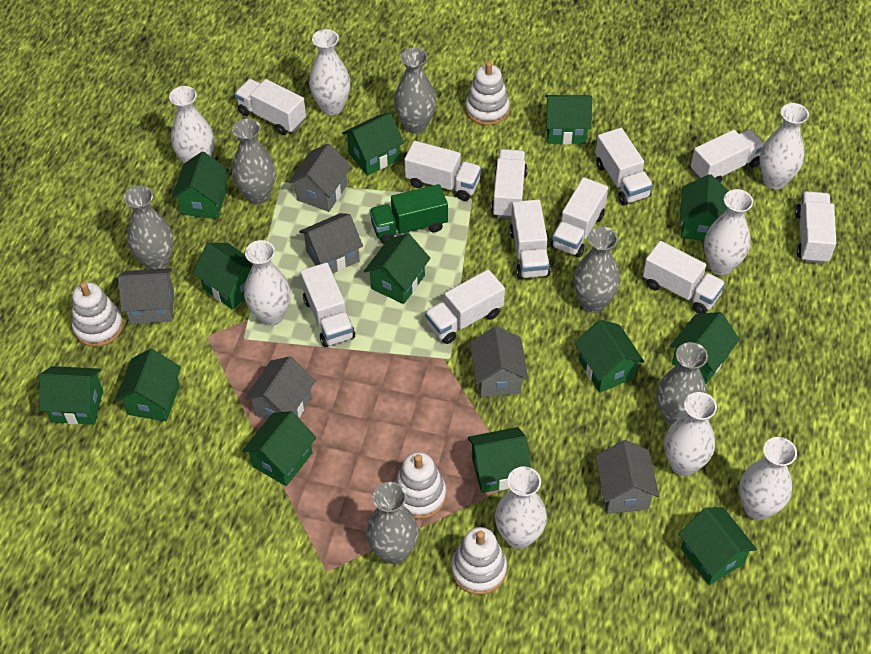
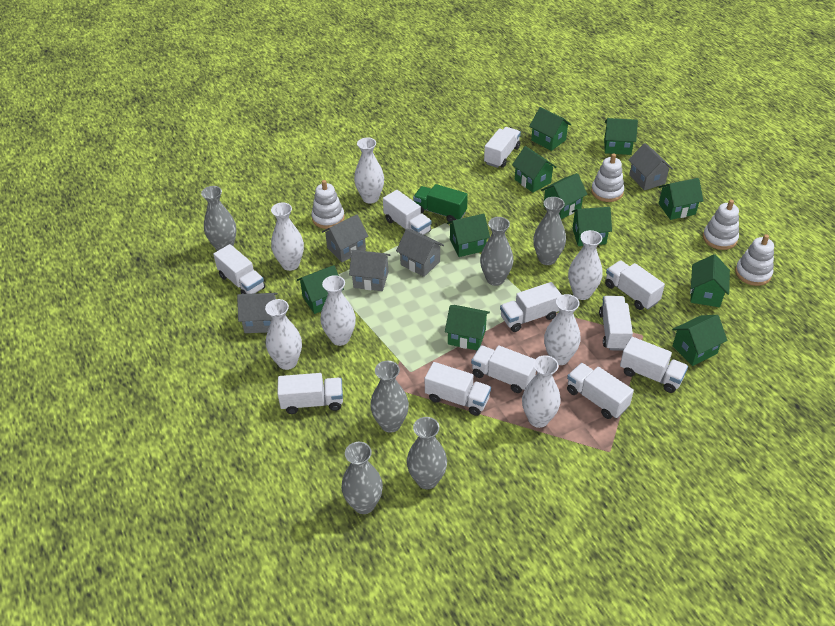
green house: [39,366,103,425] [115,349,181,421] [172,152,229,219] [193,243,253,310] [242,411,317,486] [342,113,404,175] [364,233,430,304] [468,427,531,493] [545,95,592,144] [575,319,644,393] [670,312,740,384] [678,507,757,585] [680,174,729,241] = 13 -> [297,265,344,314] [445,305,490,350] [447,214,490,257] [512,146,557,193] [529,107,571,151] [541,173,587,219] [572,207,612,246] [604,118,638,155] [659,178,703,220] [672,315,727,366] [690,254,730,307] = 11
grey house: [118,268,174,324] [244,356,316,420] [289,143,351,212] [299,213,363,273] [470,326,528,397] [595,440,659,514] = 6 -> [237,293,278,333] [322,214,369,262] [349,250,390,291] [396,229,444,277] [628,143,673,191] = 5
white vase: [169,86,214,163] [244,240,291,326] [309,29,350,115] [495,466,547,549] [664,392,717,476] [704,189,753,275] [739,437,797,520] [759,103,809,189] = 8 -> [265,299,302,370] [271,202,304,271] [320,275,356,346] [354,137,384,204] [522,355,561,428] [544,294,581,365] [568,230,603,300] = 7

